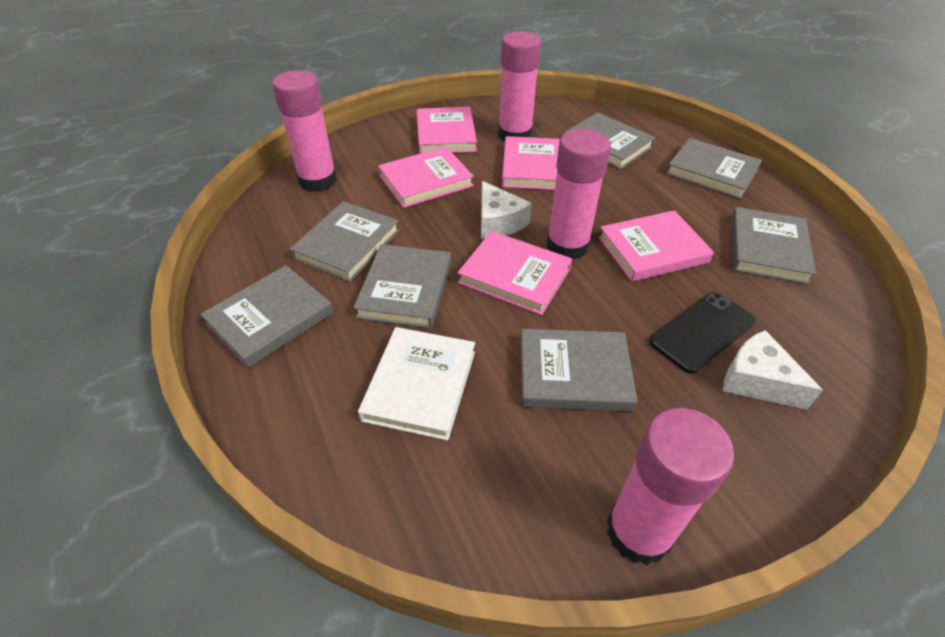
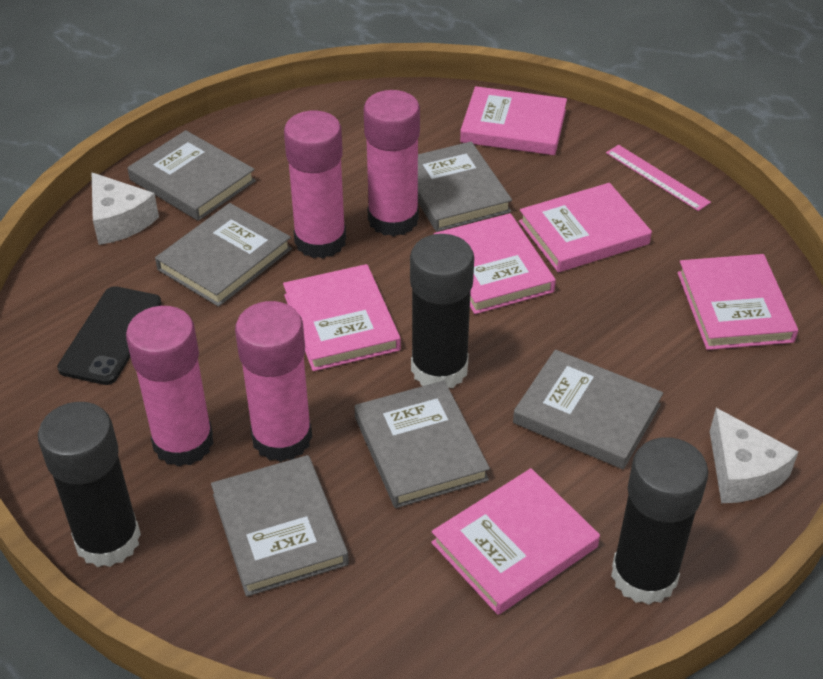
black glue stick: none = 0 -> [38,402,141,567] [410,234,474,388] [611,437,708,605] = 3
grey book: [200,265,333,368] [290,201,400,282] [353,244,451,328] [521,329,638,412] [564,112,656,170] [666,138,762,199] [731,207,816,284] = 7 -> [127,130,256,221] [155,203,292,307] [211,455,349,596] [354,381,490,508] [418,141,512,232] [513,350,663,469] = 6
pink book: [378,147,474,208] [417,107,477,154] [458,231,572,315] [502,136,560,190] [598,210,714,282] = 5 -> [283,264,401,371] [431,468,600,615] [434,213,556,314] [460,86,567,155] [519,183,652,273] [677,254,798,350] = 6
pink ruler: none = 0 -> [606,145,711,211] = 1
white book: [358,327,475,441] = 1 -> none = 0

